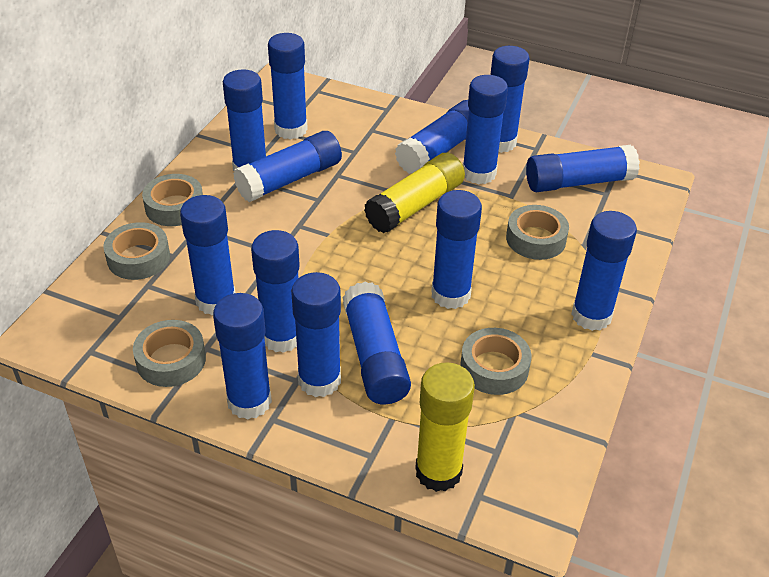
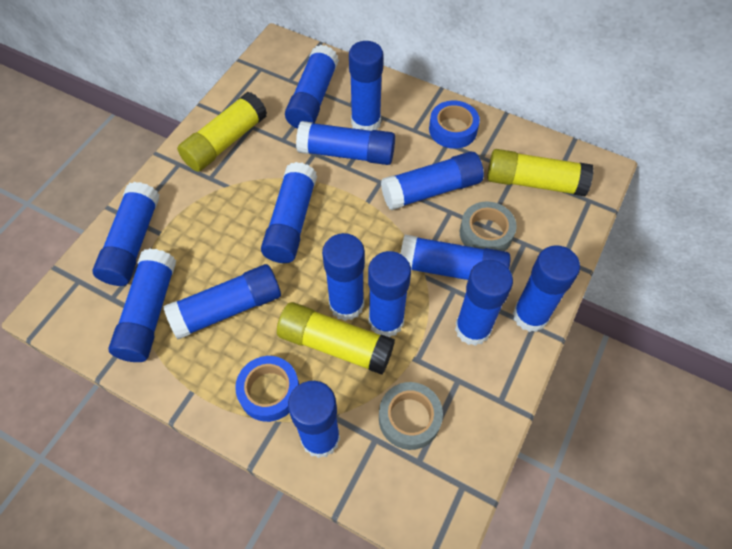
blue tape: none = 0 -> [235,356,299,422] [429,101,480,149] = 2
grey tape: [103,222,170,280] [133,320,206,387] [142,174,203,226] [460,328,532,395] [506,205,569,260] = 5 -> [379,382,443,450] [460,202,517,251] = 2
yellow glue stick: [364,153,465,233] [415,362,475,492] = 2 -> [177,92,267,172] [277,302,395,375] [487,149,594,197] = 3

